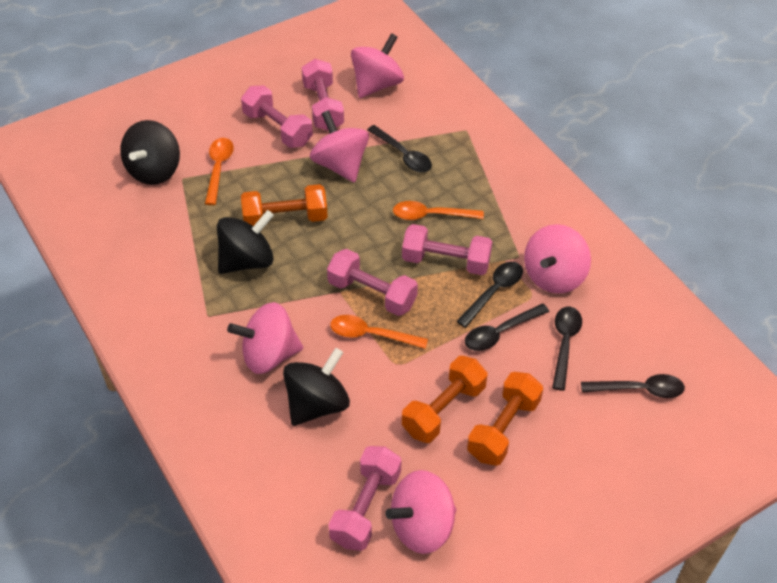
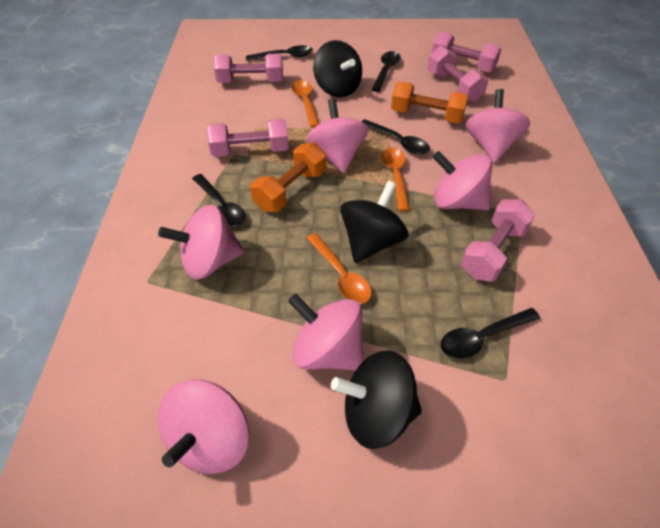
orange dumbbell: [241,184,328,226] [402,356,488,443] [467,372,543,466] = 3 -> [250,143,326,212] [391,81,468,123] = 2
pink spinning top: [227,302,303,374] [310,110,369,183] [351,33,404,98] [385,470,457,554] [524,224,591,294] = 5 -> [157,379,249,474] [158,205,244,280] [288,294,363,370] [307,98,369,173] [433,151,492,210] [466,89,530,163] = 6

